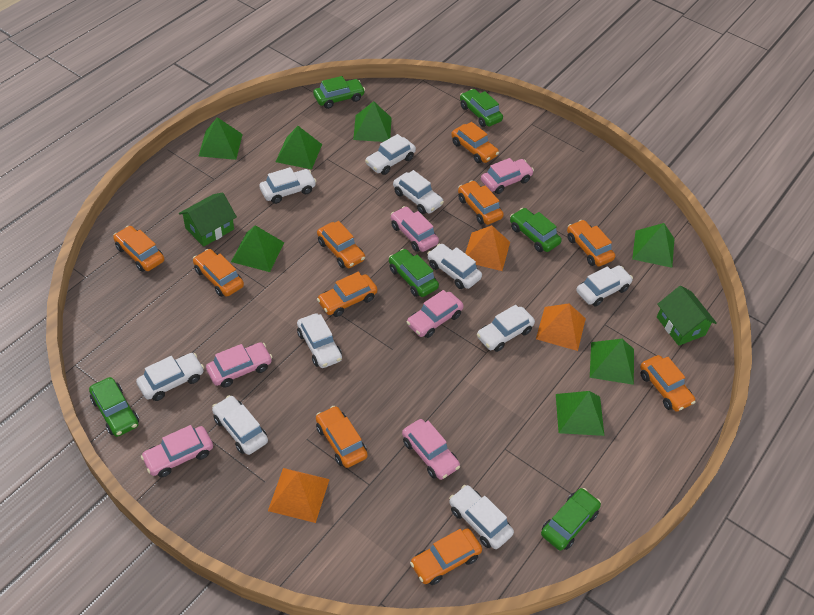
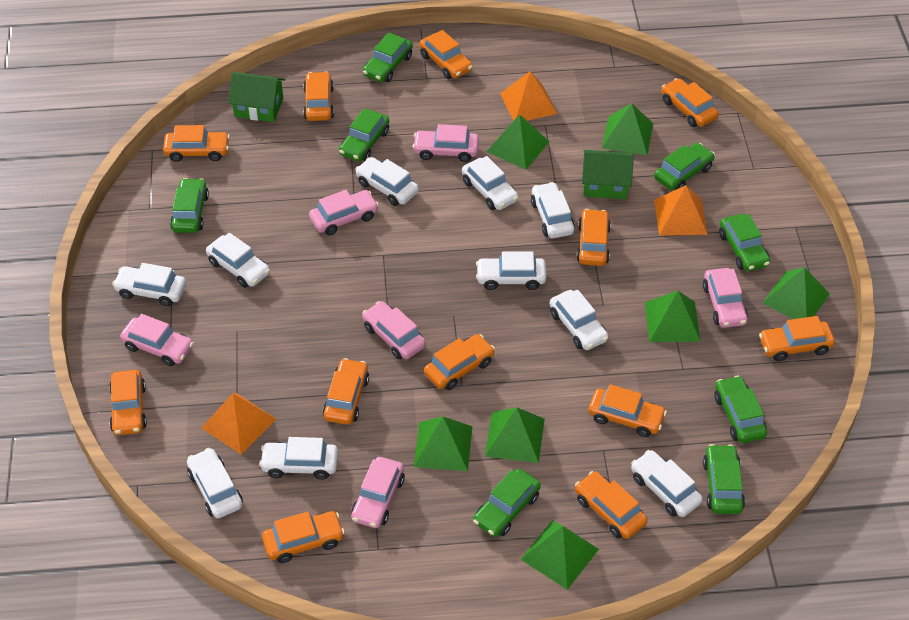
green car: [89,377,139,437] [313,76,365,109] [389,249,439,297] [460,89,503,127] [510,208,562,252] [541,488,601,551] = 6 -> [170,178,209,233] [339,108,389,161] [363,33,413,82] [473,469,541,537] [654,143,715,190] [703,444,745,514] [714,376,767,443] [719,214,770,271] = 8
orange car: [113,226,164,272] [193,249,244,297] [316,406,368,468] [317,221,365,268] [317,272,377,317] [410,528,482,585] [451,122,499,163] [458,180,504,225] [567,220,615,267] [640,355,696,412] = 10 -> [109,370,147,435] [163,125,230,162] [262,511,345,563] [303,71,334,121] [323,358,369,425] [419,30,473,79] [424,334,495,390] [575,471,647,539] [576,209,611,266] [588,384,667,437] [662,78,719,127] [759,316,835,361] = 12

